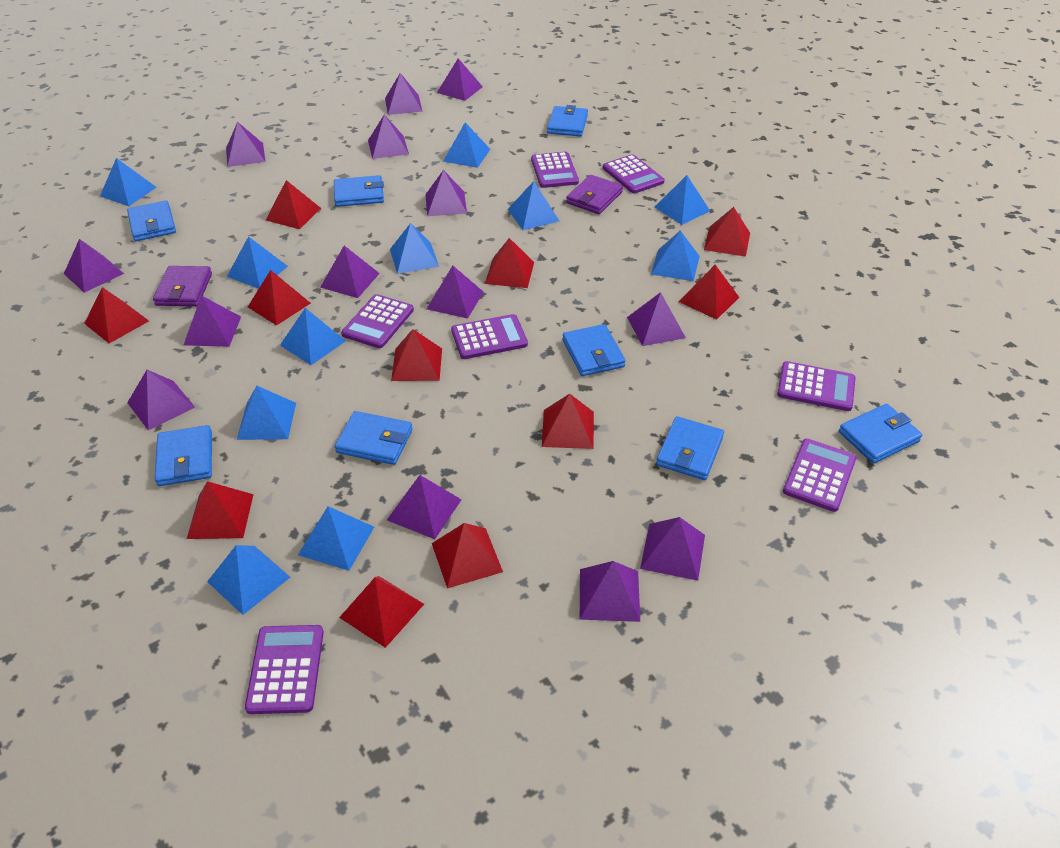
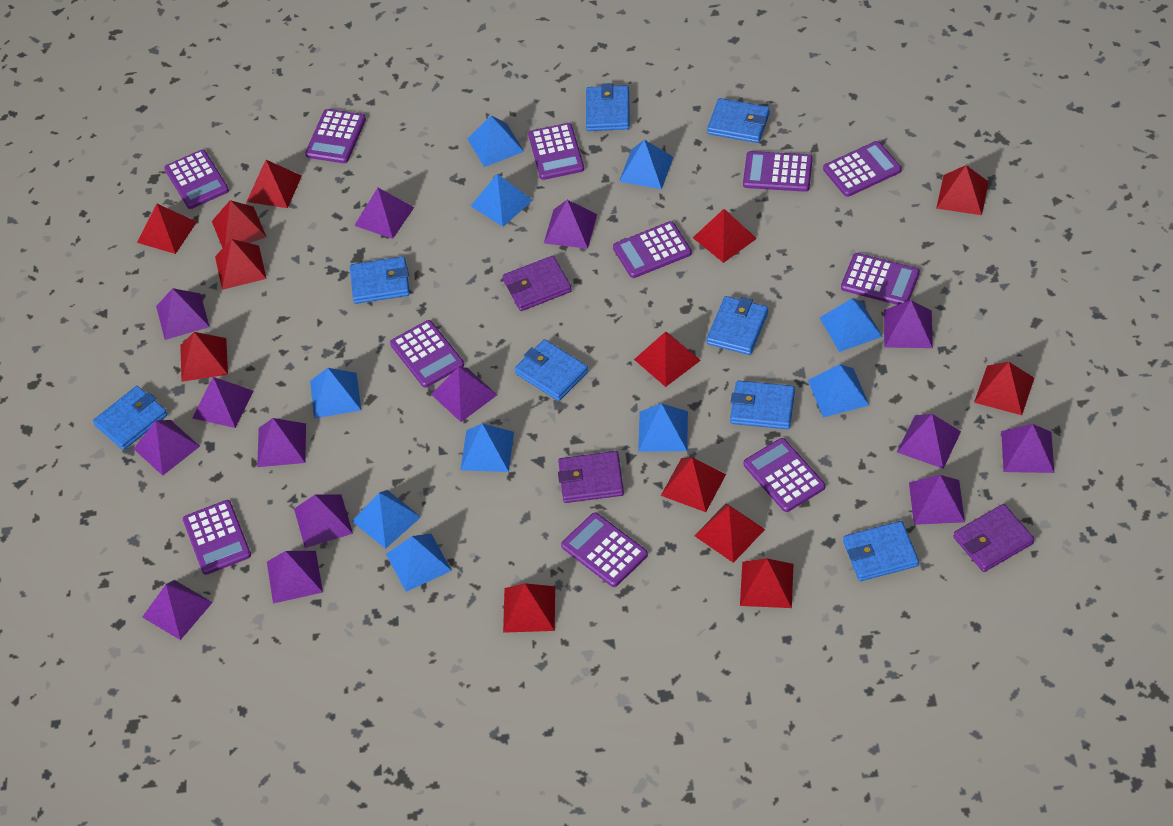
blue pyramid: [100,158,156,206] [207,545,290,615] [227,236,288,289] [237,386,296,440] [280,308,346,365] [298,506,374,571] [390,223,439,274] [443,122,490,168] [508,181,559,230] [651,230,700,281] [655,175,710,225] = 11 -> [310,368,361,418] [352,490,421,549] [386,534,452,592] [461,423,514,472] [467,116,524,167] [471,174,533,227] [619,140,674,189] [638,403,688,452] [808,364,869,417] [820,298,883,352] = 10
purple calculator: [245,625,324,714] [341,294,414,348] [451,314,528,359] [531,152,579,188] [603,154,664,194] [777,361,856,411] [783,438,857,512] = 7 -> [164,149,229,209] [183,500,251,575] [305,109,366,163] [390,320,464,388] [528,123,584,180] [561,513,648,587] [613,221,692,278] [743,151,813,192] [744,438,825,512] [823,141,902,197] [841,253,920,305] = 11
purple wallet: [153,266,212,306] [566,175,623,214] = 2 -> [503,256,572,311] [558,451,624,503] [954,504,1034,572] = 3
red pyramid: [84,287,149,343] [187,481,254,539] [248,270,311,326] [266,180,321,229] [339,576,424,648] [391,329,442,381] [432,523,503,588] [485,238,534,288] [542,394,594,449] [678,265,739,320] [704,207,750,257] = 11 -> [137,204,197,254] [180,332,228,382] [212,200,266,248] [215,239,267,290] [247,160,302,208] [503,583,555,633] [634,331,701,387] [661,458,726,512] [693,209,757,263] [695,503,765,563] [740,558,794,608] [936,165,989,215] [974,362,1034,415] = 13

